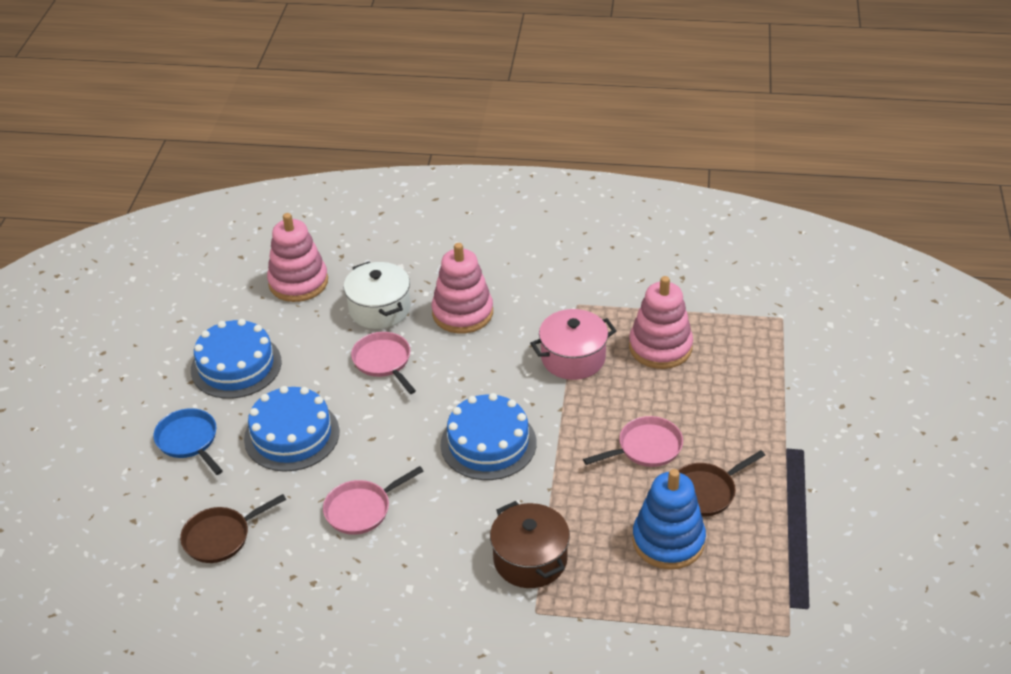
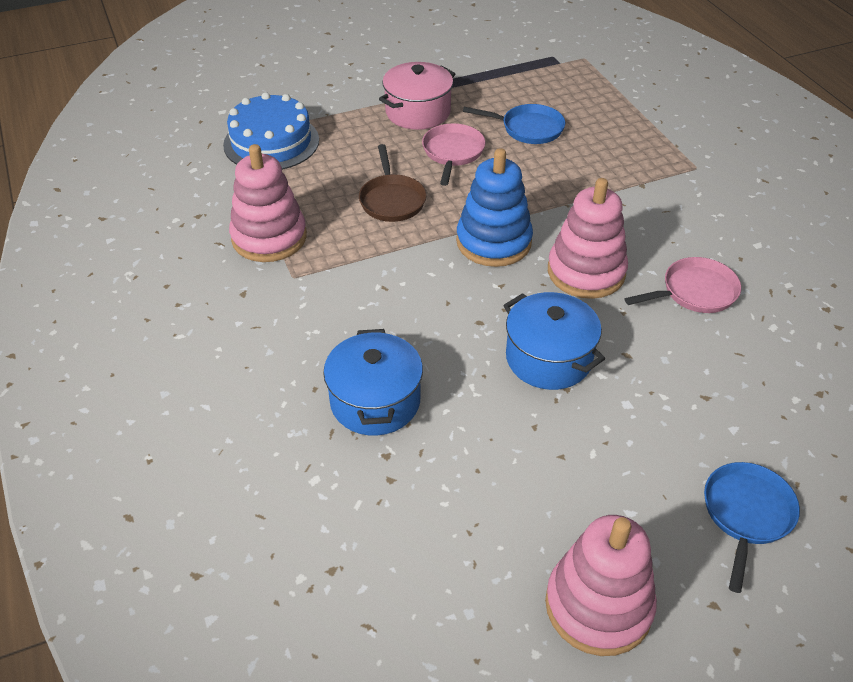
blue cake: [191,319,282,399] [244,386,340,472] [441,393,536,480] = 3 -> [223,92,319,170] = 1
blue pan: [153,408,223,475] = 1 -> [463,104,565,144] [704,462,800,593] = 2
blue pot: none = 0 -> [323,329,423,436] [503,292,605,390] = 2
brown pan: [180,494,286,563] [678,450,765,516] = 2 -> [359,144,427,222] = 1
brown pot: [490,501,570,588] = 1 -> none = 0
pink pan: [323,466,423,535] [351,332,416,394] [583,416,683,467] = 3 -> [422,123,485,186] [625,257,741,313] = 2
white pot: [343,262,410,329] = 1 -> none = 0

